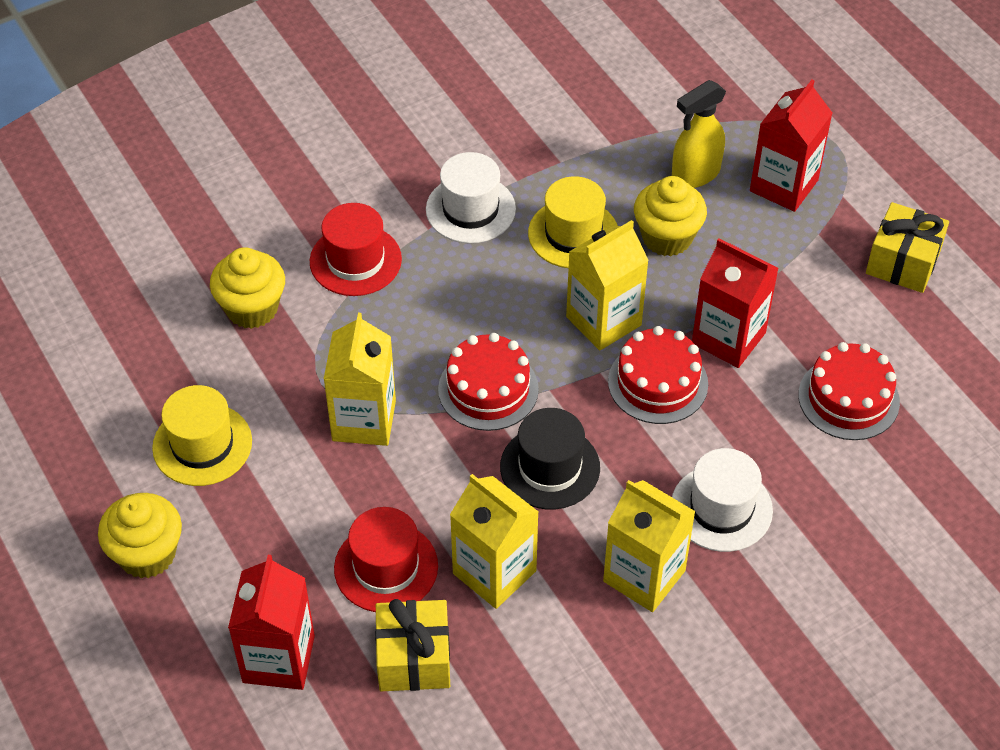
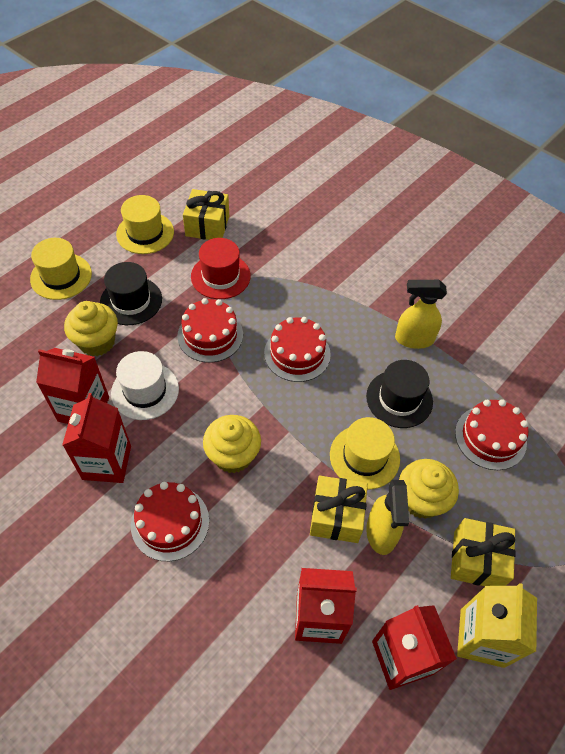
black hat: [500,408,600,509] = 1 -> [100,262,162,325] [366,360,433,428] = 2
red cake: [438,333,539,431] [608,326,708,424] [798,342,900,440] = 3 -> [131,482,209,561] [177,298,243,363] [264,317,331,382] [455,399,529,470] = 4
red carton: [228,555,315,690] [692,238,779,368] [750,79,832,212] = 3 -> [36,348,109,424] [62,393,131,483] [295,568,357,644] [372,605,457,690] = 4
red hat: [310,203,402,296] [334,507,438,612] = 2 -> [191,238,251,299] = 1
white hat: [426,152,516,244] [672,448,773,552] = 2 -> [111,351,179,420] = 1
yellow carton: [324,313,396,446] [450,474,538,609] [566,220,649,351] [603,480,696,612] = 4 -> [457,583,537,668] = 1
yellow gift: [375,599,450,691] [866,202,949,293] = 2 -> [183,189,229,240] [310,476,368,543] [451,518,516,586] = 3
yellow hat: [152,385,252,486] [528,176,618,268] = 2 -> [30,238,92,300] [116,195,174,254] [330,417,400,490] = 3
yellow spray bottle: [672,80,726,188] = 1 -> [366,480,409,555] [395,280,447,349] = 2

